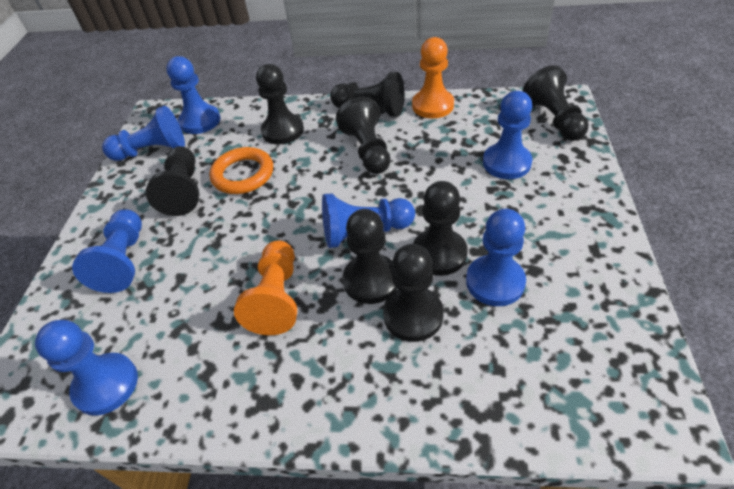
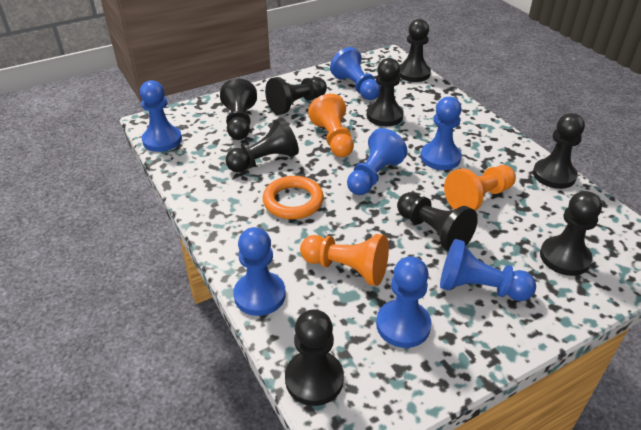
black pawn: [146,146,199,216] [256,64,304,144] [330,72,405,117] [336,96,391,174] [342,209,397,304] [383,244,444,342] [413,181,468,276] [523,65,589,141] = 8 -> [220,78,257,140] [225,117,299,172] [265,77,327,115] [285,309,344,406] [367,58,404,126] [397,192,478,252] [398,19,431,82] [533,113,585,189] [540,191,602,276] = 9
orange pawn: [234,240,297,335] [412,37,454,118] = 2 -> [300,234,389,286] [308,94,354,157] [444,165,516,211] = 3

